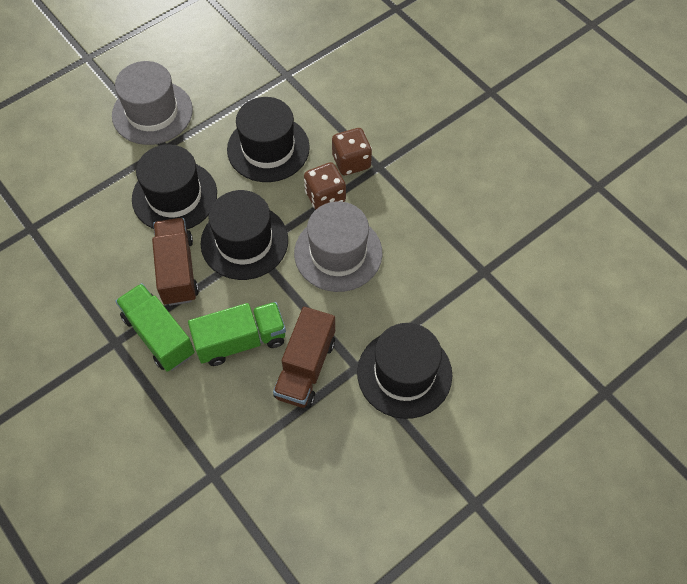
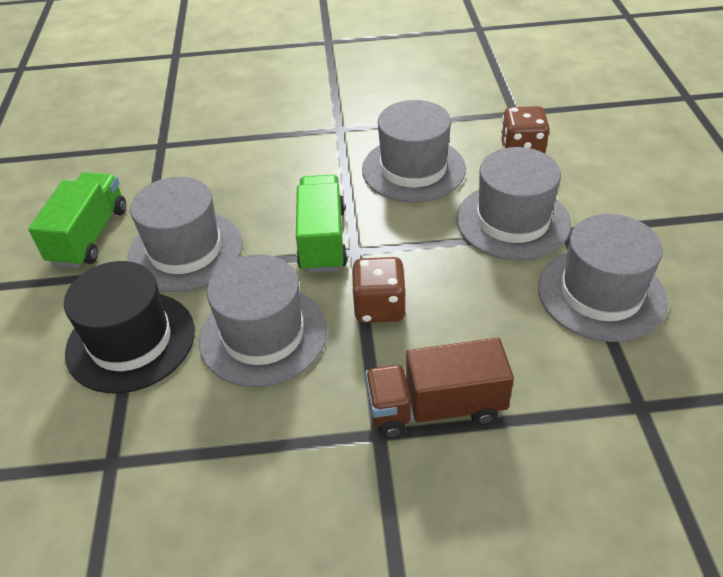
black hat: [132,144,217,229] [200,190,288,280] [227,97,310,182] [357,323,452,419] = 4 -> [64,261,195,393] = 1
brown truck: [152,218,199,306] [273,307,335,408] = 2 -> [365,338,514,439] = 1
grey hat: [112,61,193,145] [294,201,383,292] = 2 -> [127,177,243,292] [199,254,327,387] [362,100,466,203] [456,147,571,260] [538,214,668,342] = 5

